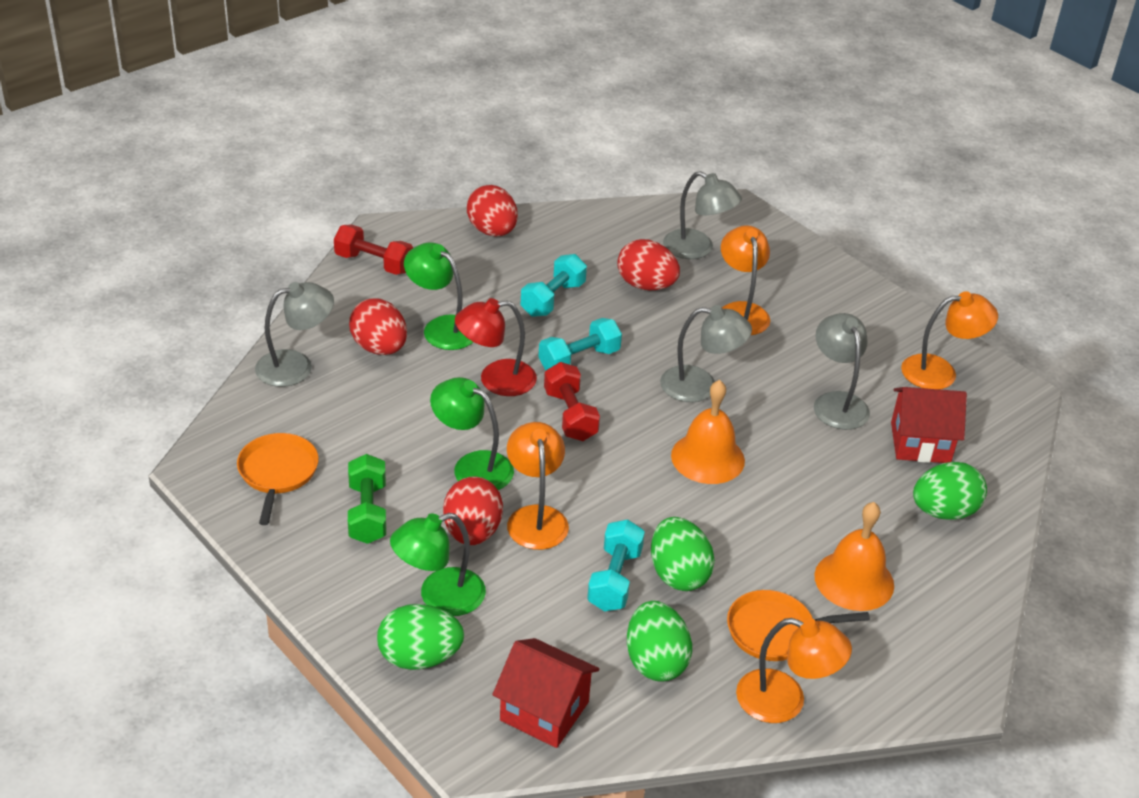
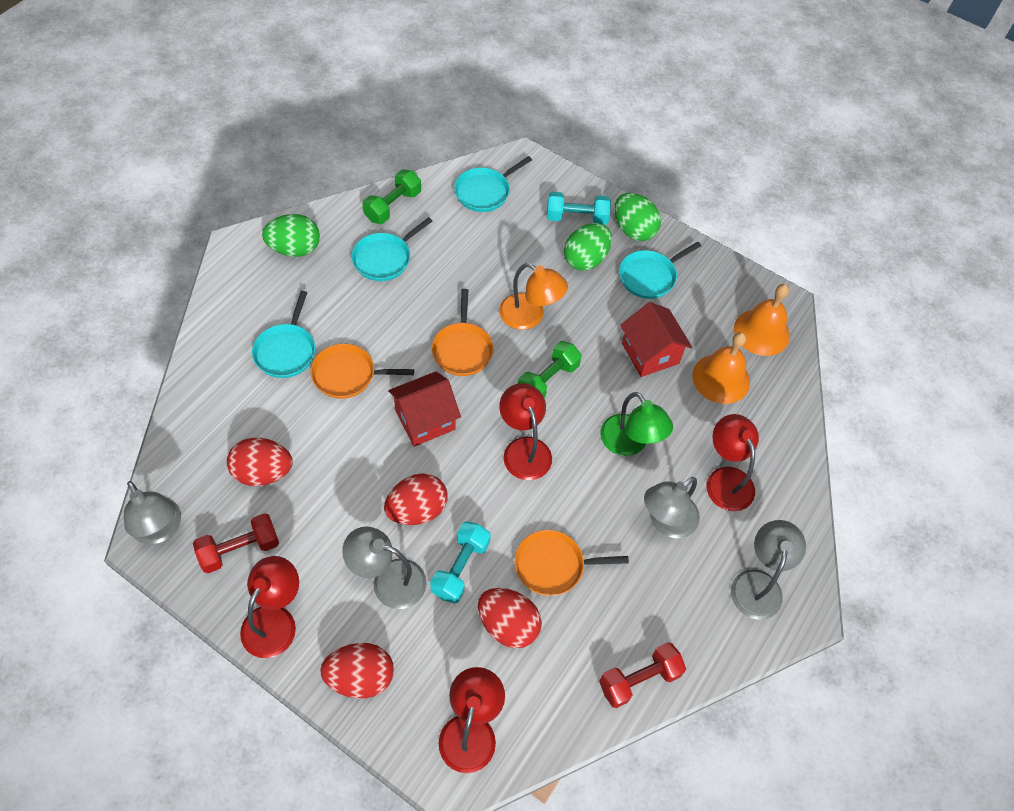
green dumbbell: [348,454,386,544] = 1 -> [363,169,421,224] [518,341,582,398] = 2
green egg: [377,604,464,670] [627,601,692,682] [651,517,715,591] [913,462,987,520] = 4 -> [262,214,320,257] [564,223,612,271] [614,193,661,241] = 3
green lamp: [390,513,486,616] [404,242,473,350] [430,377,514,490] = 3 -> [600,392,673,456] = 1
orange lamp: [507,422,569,550] [721,225,770,335] [736,618,852,723] [901,291,998,390] = 4 -> [499,263,568,330] = 1
orange pan: [237,433,319,525] [727,590,870,661] = 2 -> [311,344,414,399] [432,289,494,376] [515,530,629,596] = 3
red lamp: [455,298,537,396] = 1 -> [240,556,299,658] [439,667,505,773] [499,383,552,480] [707,414,759,511] = 4
turquoise dumbbell: [521,254,587,317] [538,318,622,370] [587,520,645,611] = 3 -> [430,521,491,603] [547,192,611,225] = 2
turquoise pan: none = 0 -> [252,291,315,378] [351,217,432,281] [454,156,532,212] [619,242,701,299] = 4

